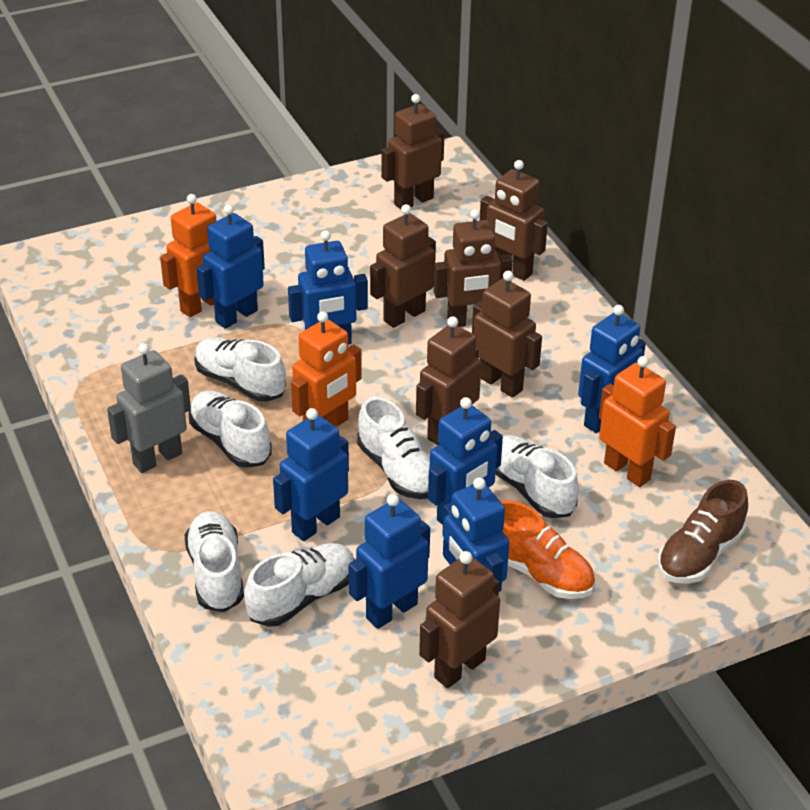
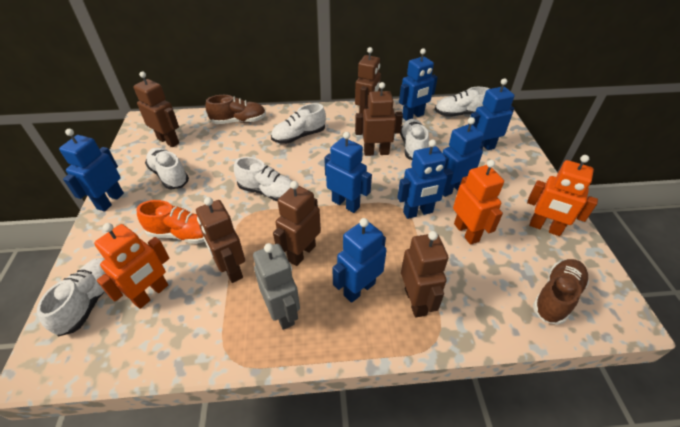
brown robot: [370,204,436,328] [381,94,445,209] [416,316,481,445] [419,551,500,688] [434,209,513,327] [472,271,542,398] [480,160,548,281] = 7 -> [133,71,179,147] [196,197,245,283] [273,181,321,266] [355,47,381,114] [355,82,403,156] [401,231,448,317] = 6
brown shoe: [657,480,748,583] = 1 -> [205,95,266,124] [533,259,589,325] = 2

